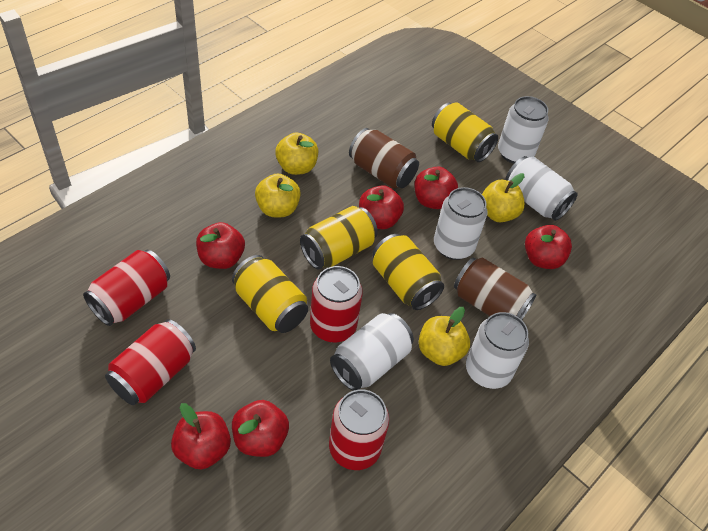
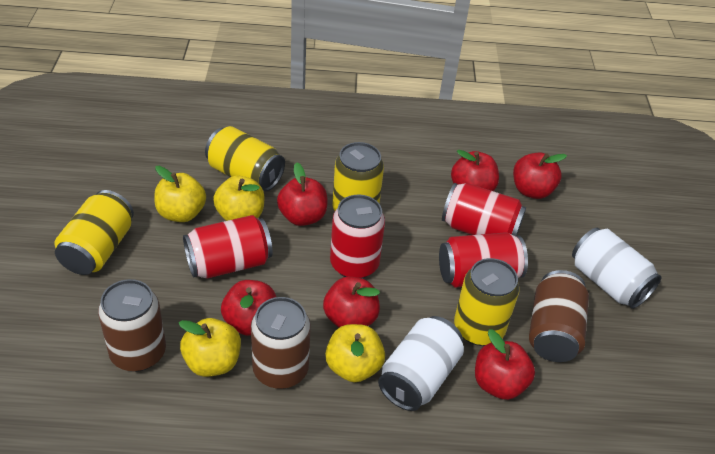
brown can: [349,128,419,189] [454,257,536,320] = 2 -> [98,279,166,372] [251,297,311,389] [529,270,589,362] = 3
white can: [330,313,414,391] [434,187,487,260] [466,312,529,389] [498,96,549,164] [505,156,578,221] = 5 -> [378,316,464,411] [572,228,661,309] = 2

